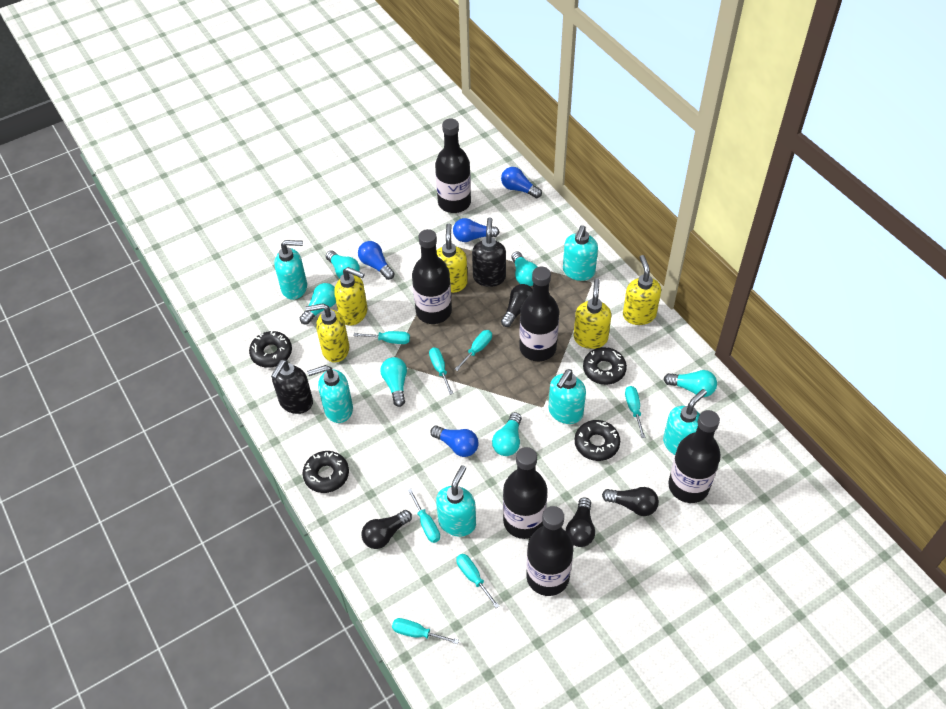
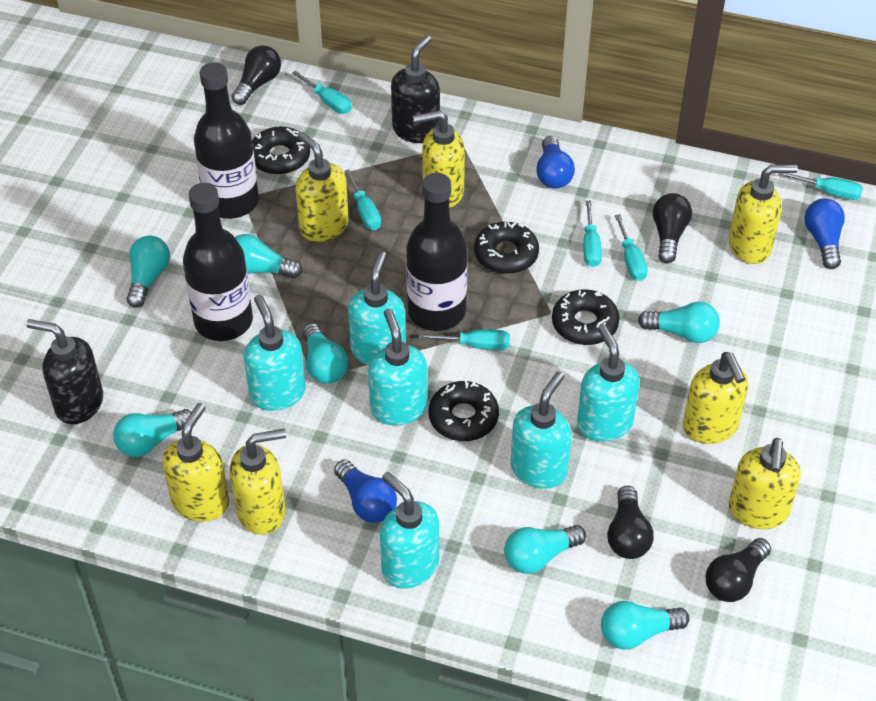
black bottle: [412,229,452,324] [435,119,471,213] [503,447,547,539] [519,266,559,361] [526,506,573,596] [668,410,721,503] = 6 -> [183,183,253,341] [194,62,259,219] [406,173,468,331] = 3
blue light bulb: [358,241,395,280] [430,426,479,457] [453,218,499,242] [501,167,542,198] = 4 -> [334,460,397,523] [536,136,575,188] [804,198,845,269] = 3
turquoise light bulb: [300,283,336,325] [326,250,360,278] [380,357,407,407] [492,412,522,456] [511,251,537,286] [664,370,717,397] = 6 -> [113,409,191,457] [126,236,170,308] [235,234,302,278] [302,323,348,384] [504,525,586,574] [601,601,689,650] [638,302,720,343] = 7
turquoise screwdriver: [354,331,410,344] [392,618,459,644] [408,489,440,543] [429,347,453,395] [455,330,492,371] [456,554,499,608] [625,386,645,438] = 7 -> [292,71,352,114] [344,169,381,230] [419,329,510,350] [583,200,602,267] [615,214,648,281] [778,173,863,200] = 6
yellow soap dispenser: [305,303,349,363] [334,267,367,326] [436,224,468,293] [574,278,611,349] [623,255,661,325] = 5 -> [162,403,229,522] [230,429,286,535] [295,132,349,242] [413,110,465,208] [683,352,748,444] [729,164,798,264] [729,438,801,529] = 7

